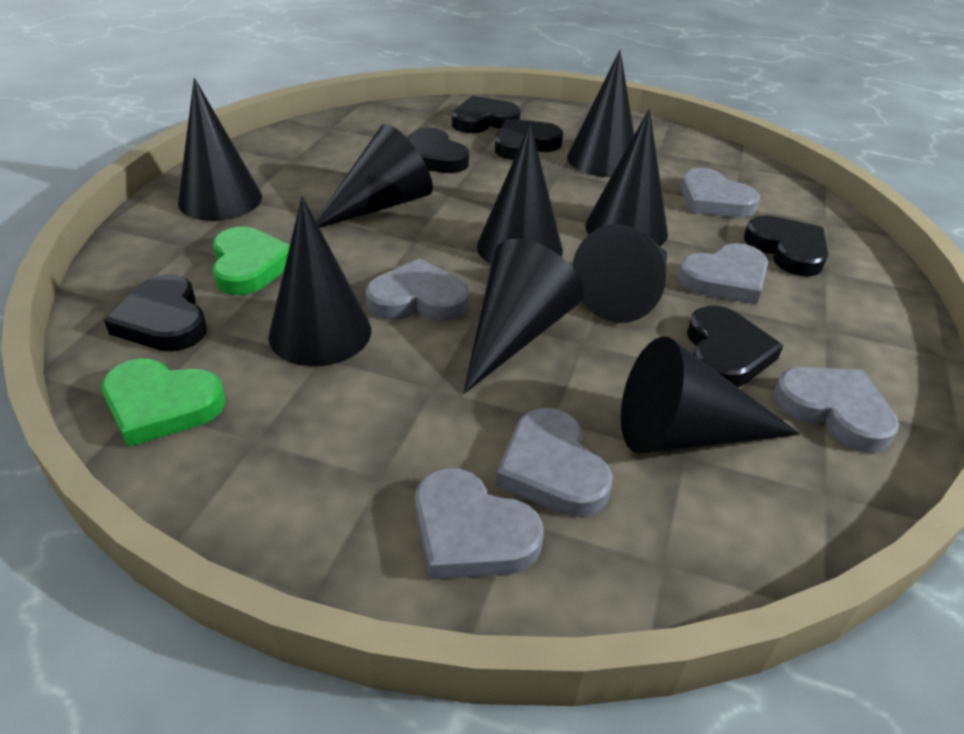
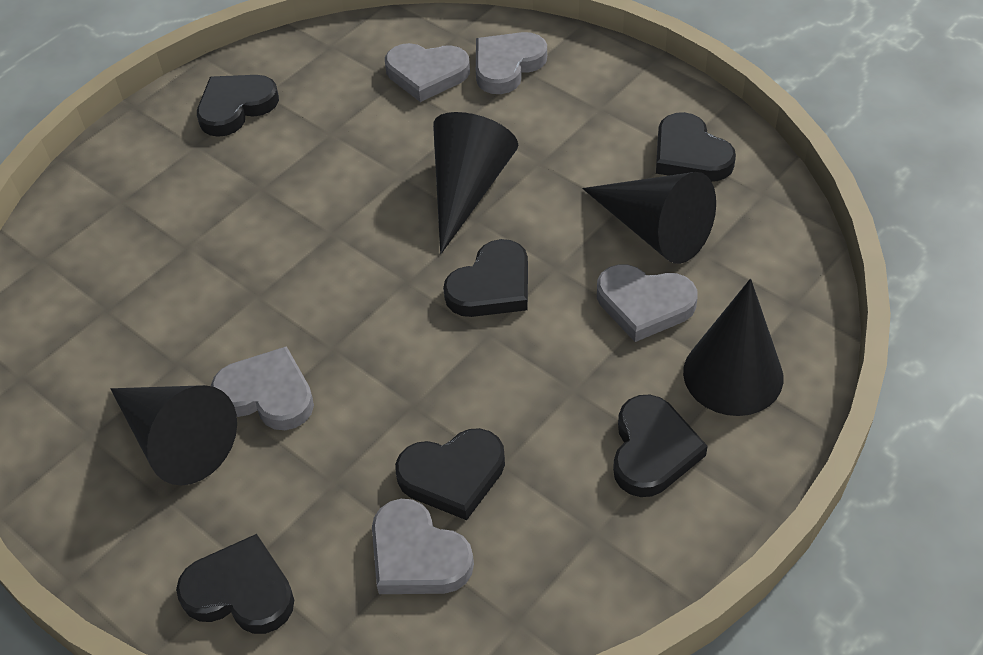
black cone: [178,78,262,221] [268,197,371,366] [315,124,433,228] [463,239,583,394] [477,124,563,265] [567,50,634,177] [573,224,667,323] [585,109,668,246] [621,336,800,454] = 9 -> [111,385,237,485] [433,112,518,254] [582,172,716,264] [683,279,783,416] = 4
green heart: [102,358,225,447] [212,227,290,295] = 2 -> none = 0
grey heart: [366,258,469,321] [415,468,544,580] [496,408,613,517] [678,243,768,304] [681,168,760,217] [773,367,899,453] = 6 -> [211,346,314,430] [372,499,474,594] [385,43,470,102] [476,32,547,94] [597,265,697,342] = 5

